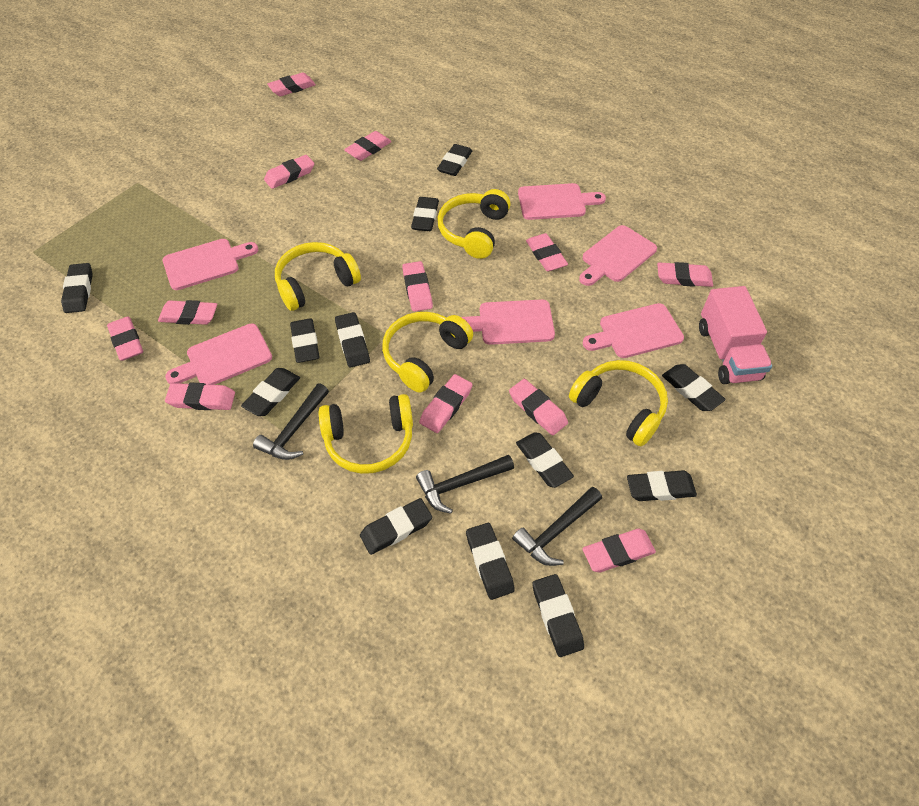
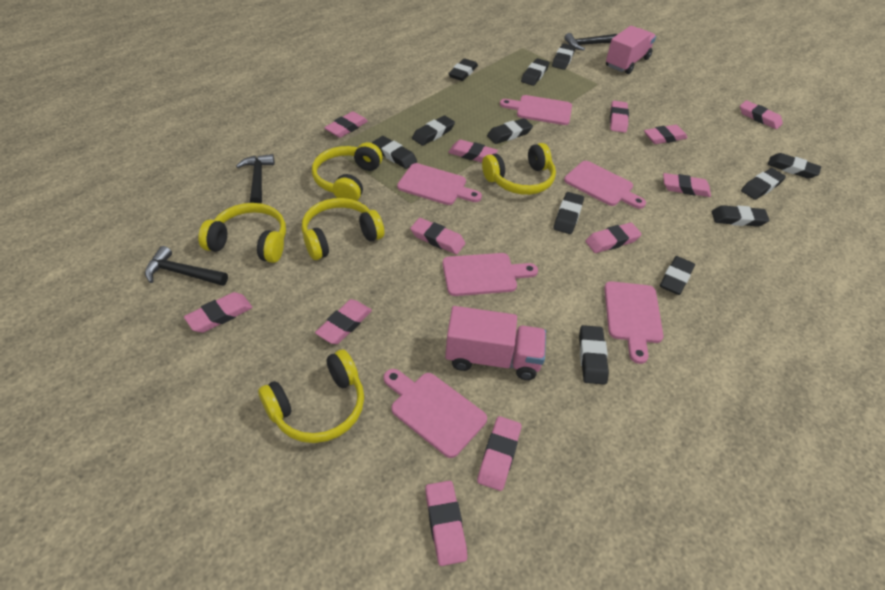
pink truck: [699,286,772,384] = 1 -> [445,306,546,380] [606,26,656,74] = 2

